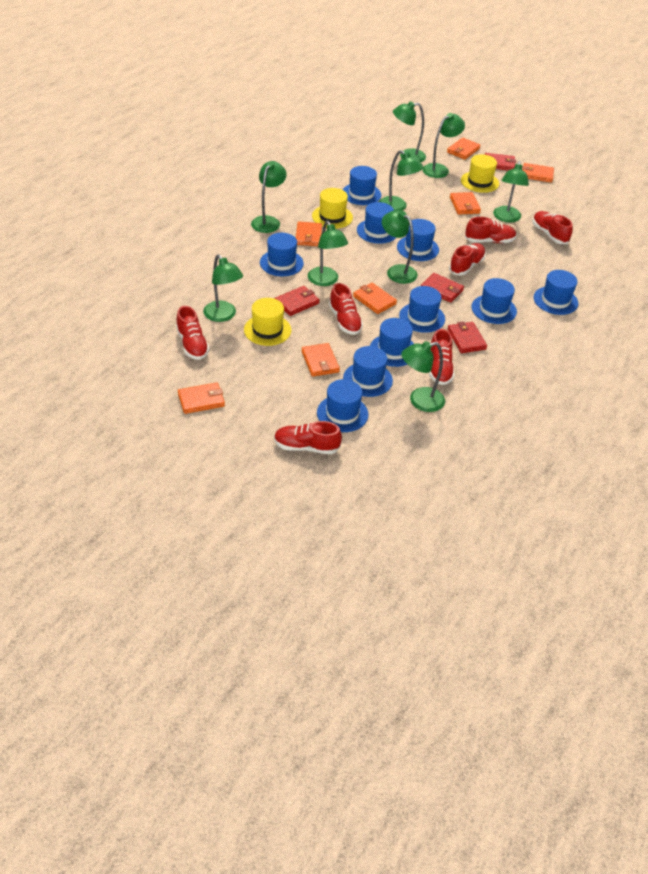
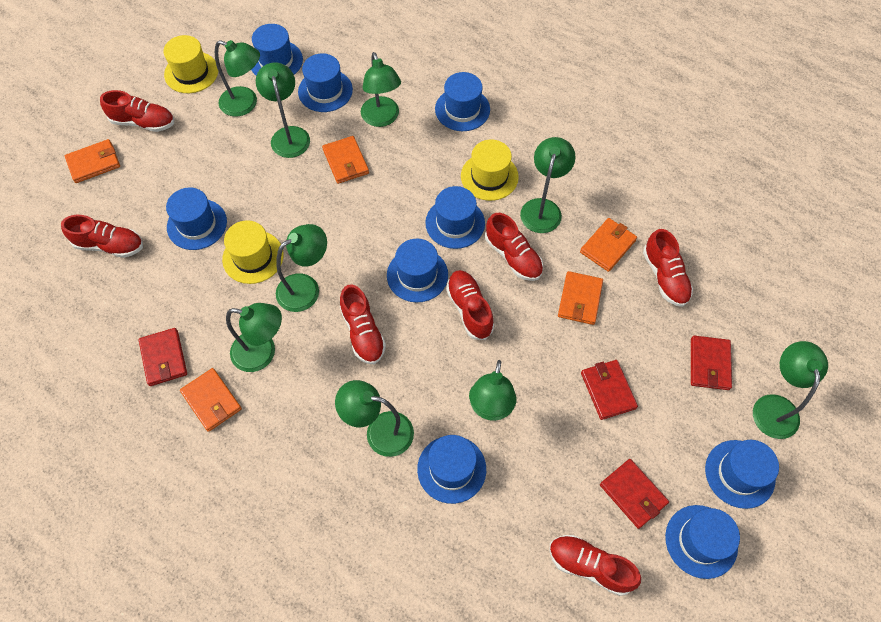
blue hat: [260,233,304,276] [317,379,368,432] [343,166,381,205] [343,346,393,397] [357,202,396,244] [370,318,414,367] [397,219,439,261] [399,286,445,333] [471,278,517,324] [533,270,578,315] = 10 -> [166,188,227,250] [251,24,303,76] [298,53,353,112] [387,239,448,303] [417,435,486,504] [425,186,485,249] [435,72,490,131] [665,505,740,579] [705,440,779,509] = 9
orange wallet: [178,382,225,414] [296,221,322,246] [302,343,340,377] [353,283,397,314] [447,138,481,160] [450,192,481,215] [522,163,554,183] = 7 -> [65,139,120,183] [180,368,242,432] [322,136,369,184] [558,271,603,325] [580,218,637,272] = 5

